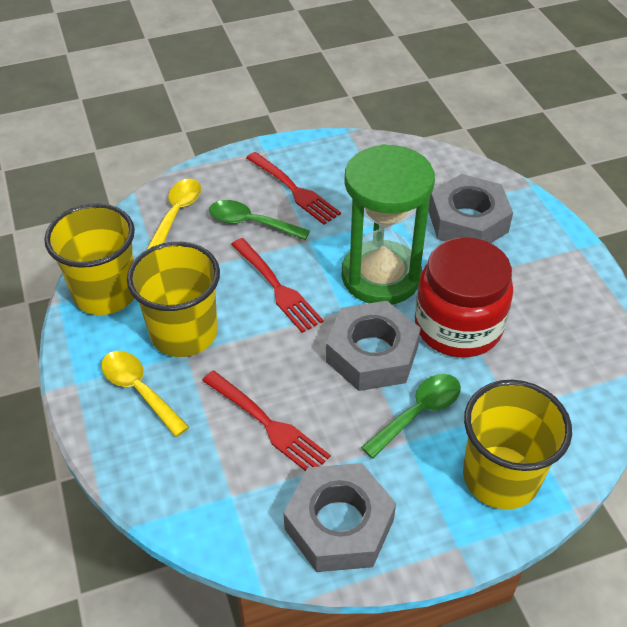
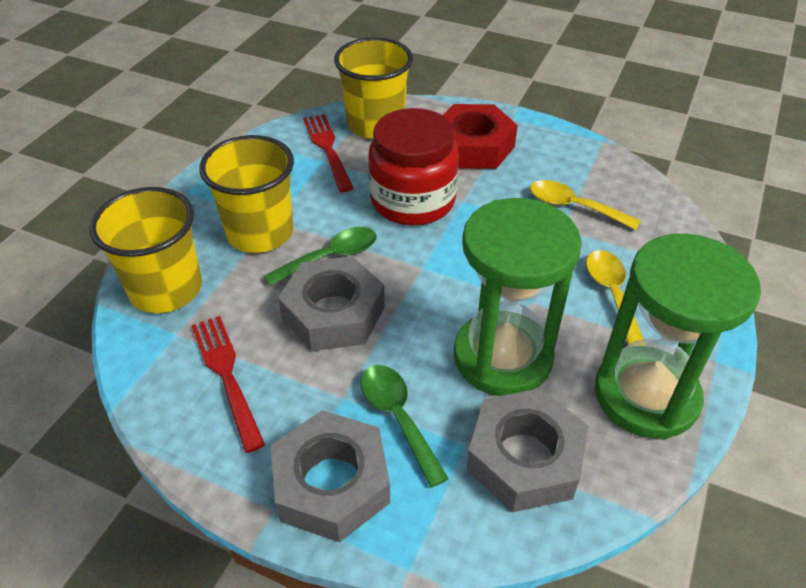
green hourglass: [342,144,435,304] = 1 -> [454,198,582,396] [595,234,761,439] = 2
red fork: [202,371,331,471] [231,238,323,333] [246,152,341,224] = 3 -> [191,316,265,453] [303,114,354,192] = 2
red nut: none = 0 -> [443,104,518,169] = 1

